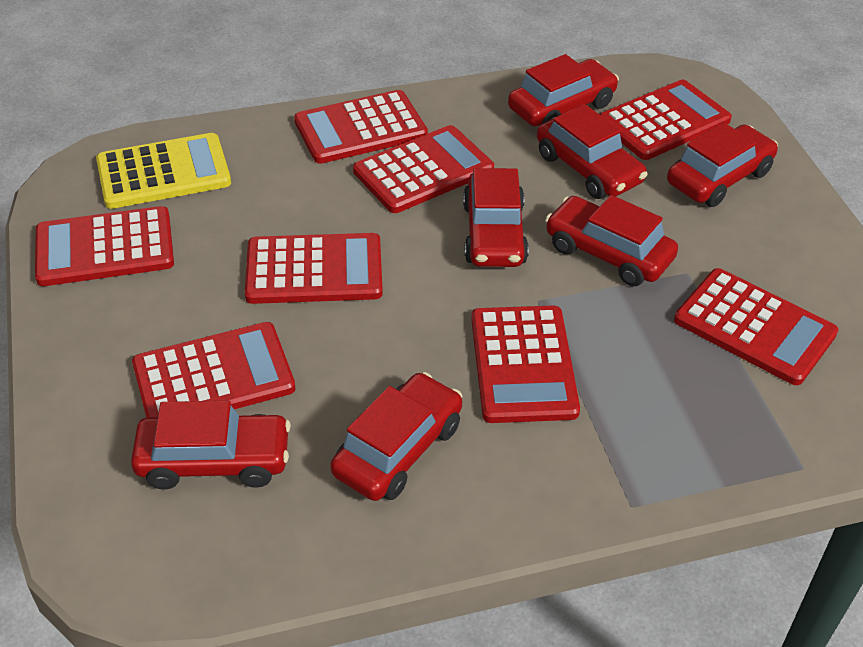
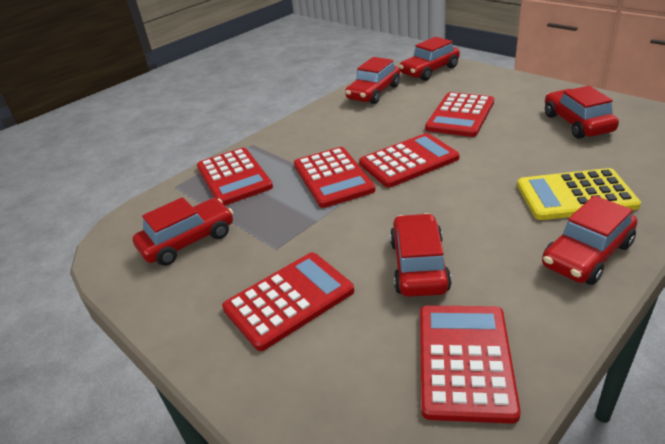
red calculator: [35,206,174,286] [132,322,295,418] [245,233,383,304] [294,90,428,164] [353,125,494,213] [471,306,580,423] [600,80,732,160] [674,268,838,385] = 8 -> [197,148,273,205] [222,252,354,351] [294,147,375,208] [359,133,460,188] [420,305,521,424] [425,92,494,137] = 6
red car: [131,401,291,490] [330,372,463,501] [463,168,529,267] [508,54,619,126] [537,104,648,199] [545,195,678,286] [667,123,778,207] = 7 -> [133,197,233,266] [345,57,400,104] [390,213,452,297] [399,37,460,81] [542,195,637,285] [545,86,619,139] = 6

